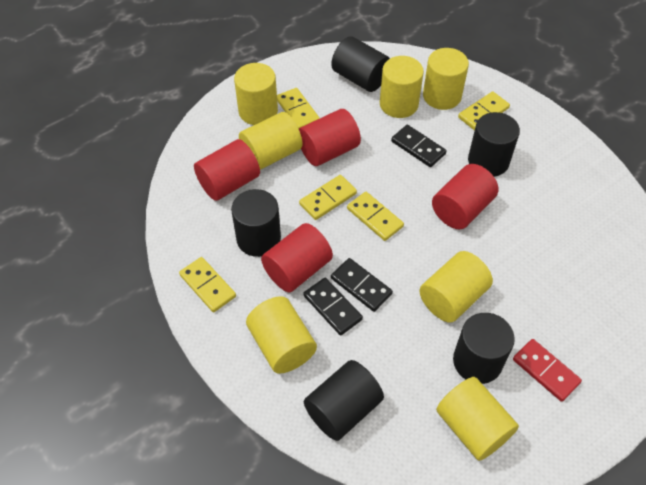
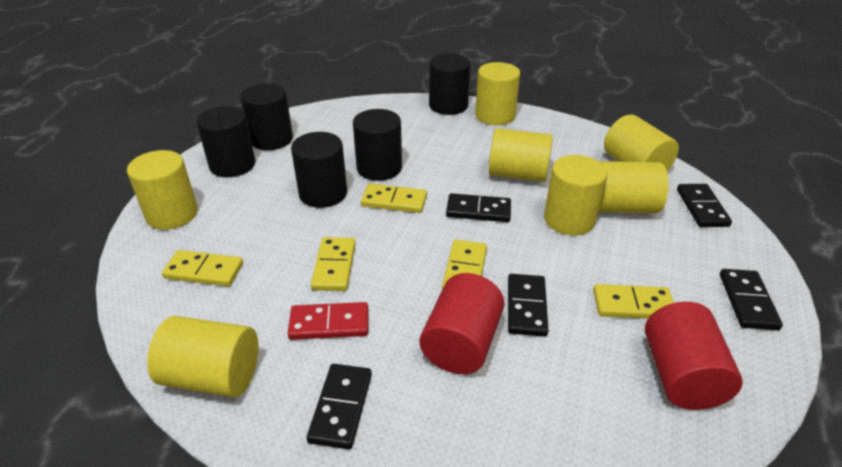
black domino: [303,278,363,335] [331,258,393,312] [391,125,446,167] = 3 -> [307,364,372,449] [446,193,511,222] [508,274,549,337] [677,184,732,227] [720,269,783,330] = 5
red cylinder: [194,139,260,201] [261,223,333,292] [299,109,361,166] [432,164,498,230] = 4 -> [420,273,504,374] [645,302,743,410] = 2

